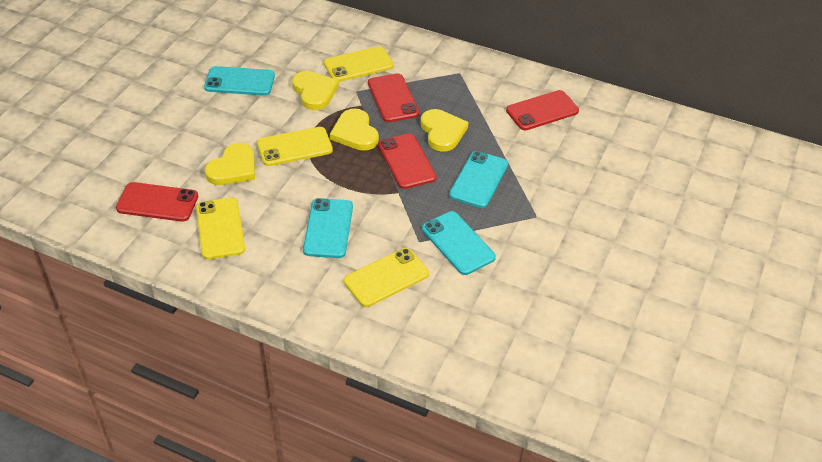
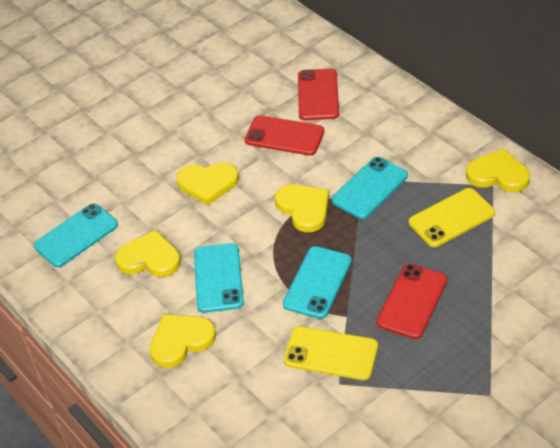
red phone: [116,182,198,222] [368,73,419,122] [378,133,437,189] [506,90,579,130] = 4 -> [245,115,324,156] [298,69,339,120] [377,264,447,339] = 3
yellow heart: [205,143,255,185] [292,71,339,110] [330,109,379,151] [421,109,469,152] = 4 -> [115,230,180,277] [149,314,216,368] [176,162,239,206] [275,184,329,232] [466,148,530,192] = 5
yellow phone: [196,198,245,259] [257,127,333,166] [324,46,394,82] [344,248,429,307] = 4 -> [284,326,378,380] [409,188,495,247] = 2

